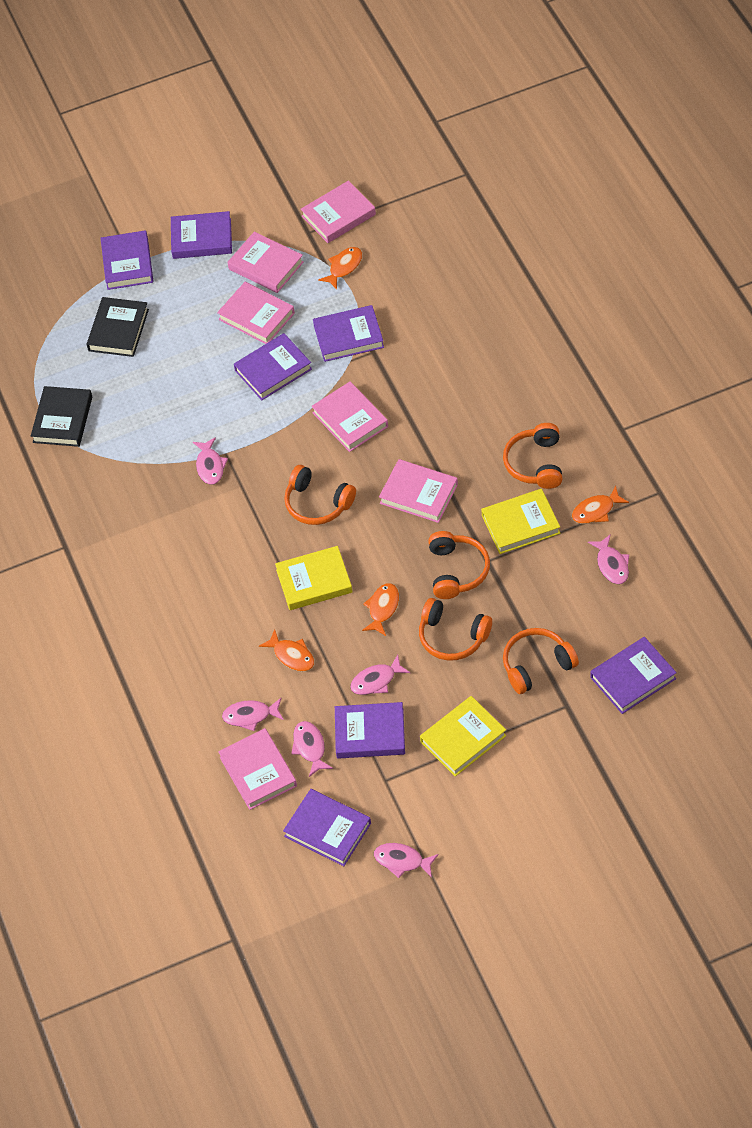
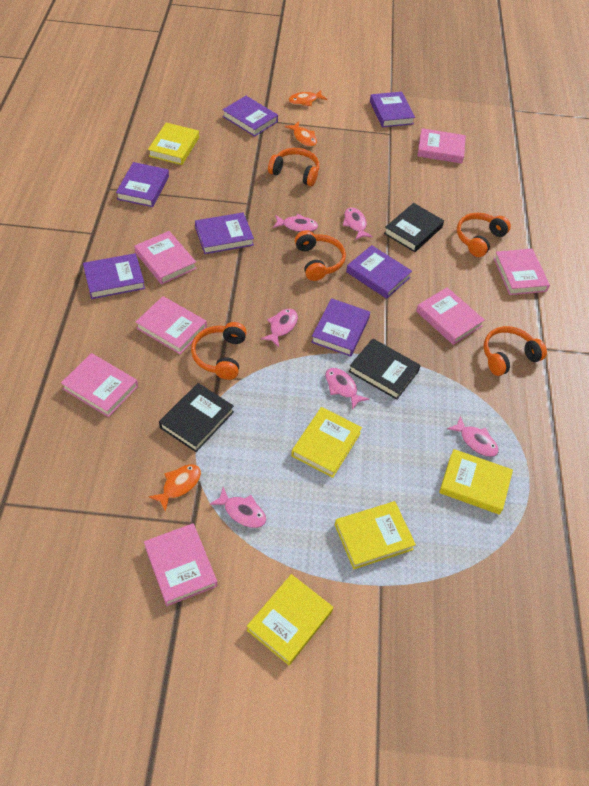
black book: [31,386,92,447] [87,297,149,357] = 2 -> [159,383,234,452] [349,338,421,400] [384,203,444,252] = 3
orange fish: [259,629,314,671] [318,247,362,290] [362,583,399,636] [572,485,629,524] = 4 -> [149,464,201,512] [285,121,317,147] [288,90,327,106] = 3
pink book: [217,282,295,344] [218,728,297,810] [228,232,304,293] [301,180,376,243] [311,382,388,452] [379,459,458,523] = 6 -> [61,353,138,417] [134,231,197,285] [136,296,207,354] [144,523,217,606] [416,287,485,345] [417,128,466,164] [494,249,550,295] = 7
yellow book: [275,546,352,610] [420,696,507,777] [481,489,560,554] = 3 -> [148,123,199,165] [247,574,333,665] [291,407,362,478] [335,501,416,569] [439,449,513,515] = 5

